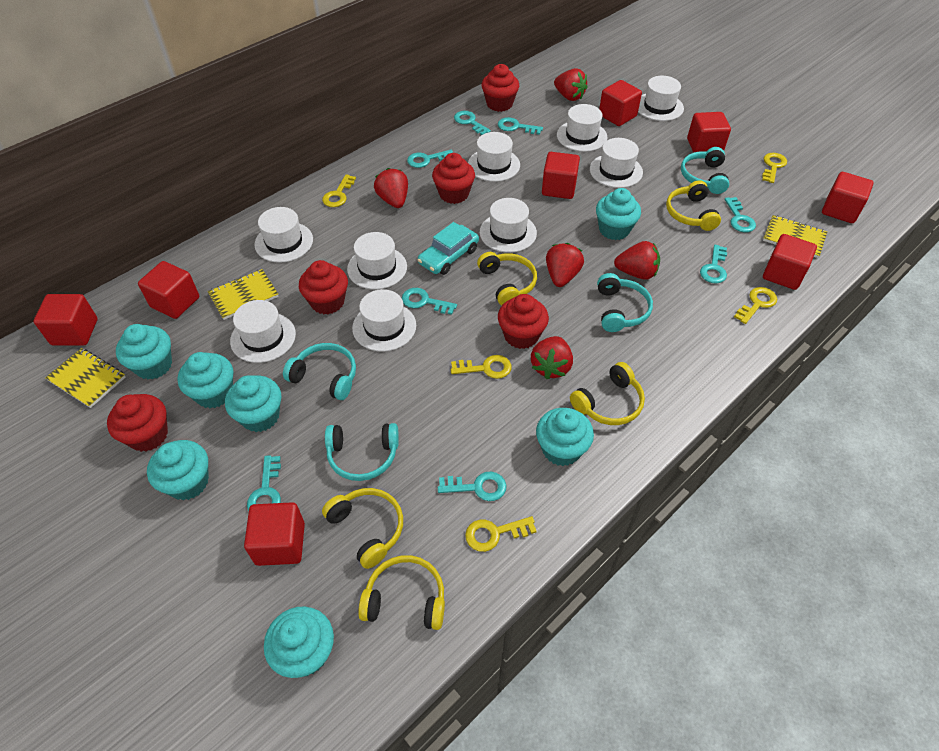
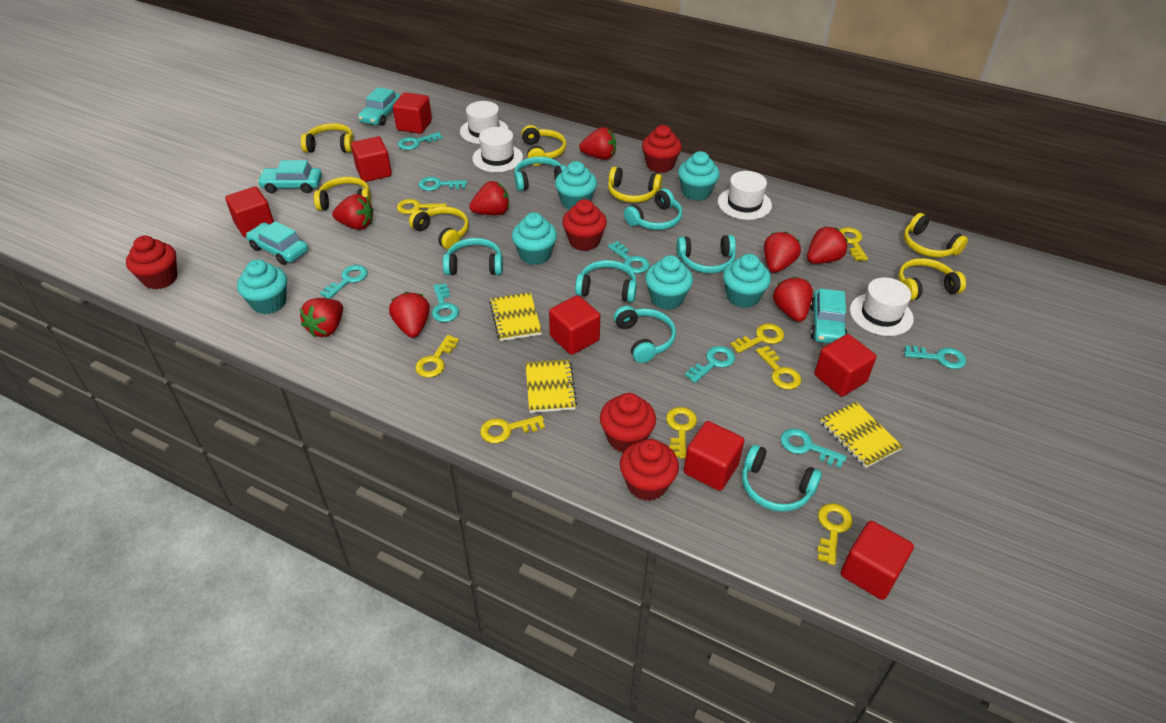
red cube: [33,294,98,346] [138,261,199,319] [244,502,305,566] [542,152,580,199] [599,80,642,126] [687,112,731,153] [763,234,817,290] [822,172,873,223] = 8 -> [225,187,274,237] [351,137,392,182] [393,92,432,134] [549,295,600,355] [684,421,744,491] [814,334,876,397] [841,521,914,600] = 7
red strawberry: [374,168,408,208] [531,336,573,379] [546,243,584,287] [554,68,588,101] [614,241,660,280] = 5 -> [300,298,343,338] [332,194,373,230] [389,292,430,338] [469,181,509,215] [579,127,616,160] [764,231,801,273] [773,277,813,322] [807,227,848,264] = 8
turquoise car: [417,222,479,275] = 1 -> [246,221,308,265] [257,160,322,193] [358,87,400,126] [810,288,848,343] = 4
turquoise cupcake: [116,324,172,380] [147,440,209,500] [177,352,233,408] [225,375,281,432] [264,606,334,678] [536,408,594,466] [596,188,641,240] = 7 -> [237,259,287,314] [512,212,557,265] [555,161,597,210] [645,255,693,310] [678,151,720,201] [723,254,771,308] = 6
turquoise headphones: [283,343,356,400] [325,423,399,481] [597,273,653,332] [681,147,729,194] = 4 -> [443,238,503,275] [514,156,566,191] [575,260,637,303] [614,306,676,363] [624,188,683,230] [677,235,736,273] [742,444,822,512] = 7
white hat: [230,300,296,363] [254,207,313,263] [347,232,407,290] [352,289,416,352] [468,132,520,182] [480,198,537,253] [557,104,607,152] [590,138,643,188] [638,76,684,121] = 9 -> [460,101,508,144] [472,127,523,172] [718,171,772,220] [850,277,914,336] = 4
yellow headphones: [322,488,403,569] [358,555,445,630] [477,252,537,305] [570,362,645,425] [666,180,721,231] = 5 -> [301,123,354,153] [314,177,371,211] [409,207,469,250] [521,125,566,166] [608,167,662,203] [898,258,966,301] [904,213,968,258] = 7
yellow key: [322,174,356,207] [451,355,512,379] [465,516,537,552] [734,287,777,324] [762,153,787,183] = 5 -> [397,199,447,214] [415,335,459,378] [480,415,545,443] [666,407,697,459] [730,323,784,353] [756,346,801,389] [817,503,853,565] [840,227,868,261] = 8

